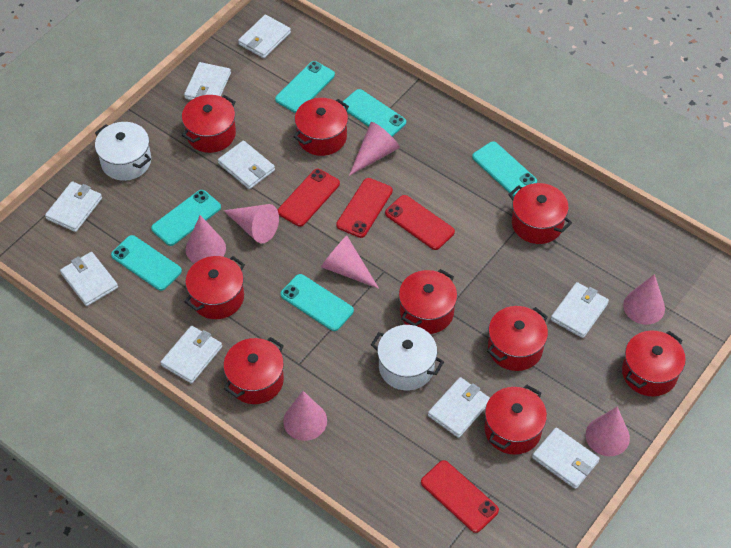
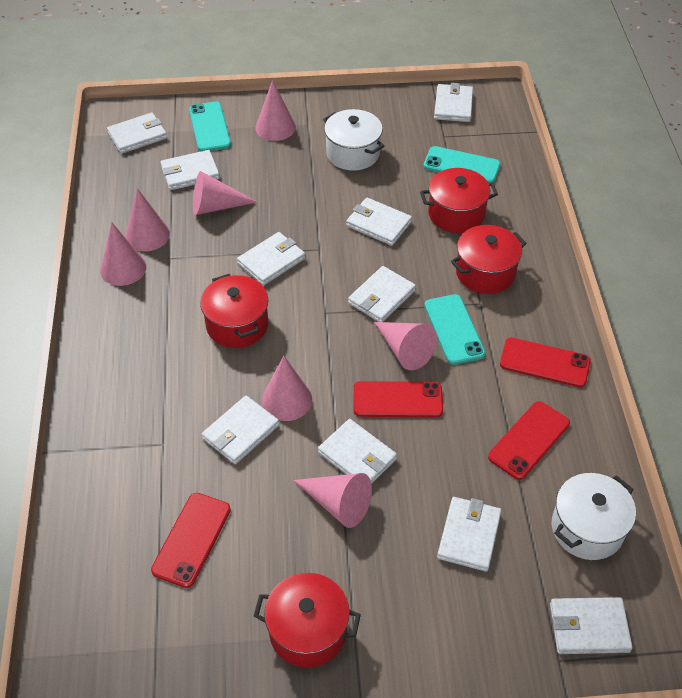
red pot: [182,95,236,153] [185,256,245,319] [223,337,284,404] [293,98,349,156] [399,269,457,334] [484,385,547,455] [487,306,548,371] [508,183,572,244] [622,331,686,396] = 9 -> [200,274,268,348] [254,573,361,668] [420,168,498,233] [451,225,527,294] = 4
turquoise phone: [111,235,182,291] [151,190,221,246] [275,61,335,113] [280,274,354,331] [342,89,406,137] [472,141,537,197] = 6 -> [189,102,231,151] [423,146,501,183] [425,294,486,365] = 3
white wallet: [45,181,102,232] [60,252,118,306] [161,326,222,384] [184,62,231,100] [218,140,275,189] [238,15,291,58] [428,377,490,438] [532,427,600,489] [551,282,609,338] = 9 -> [107,113,167,154] [160,150,220,190] [202,396,279,464] [237,232,305,285] [318,419,397,484] [346,198,412,246] [348,266,416,322] [434,83,473,122] [437,497,502,572] [550,597,633,654] = 10

